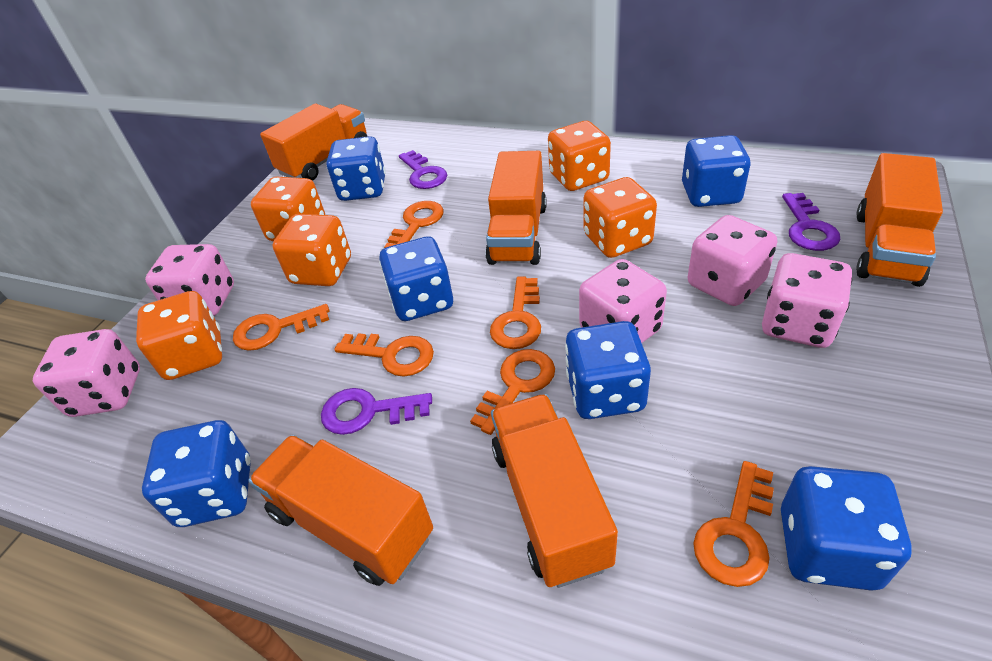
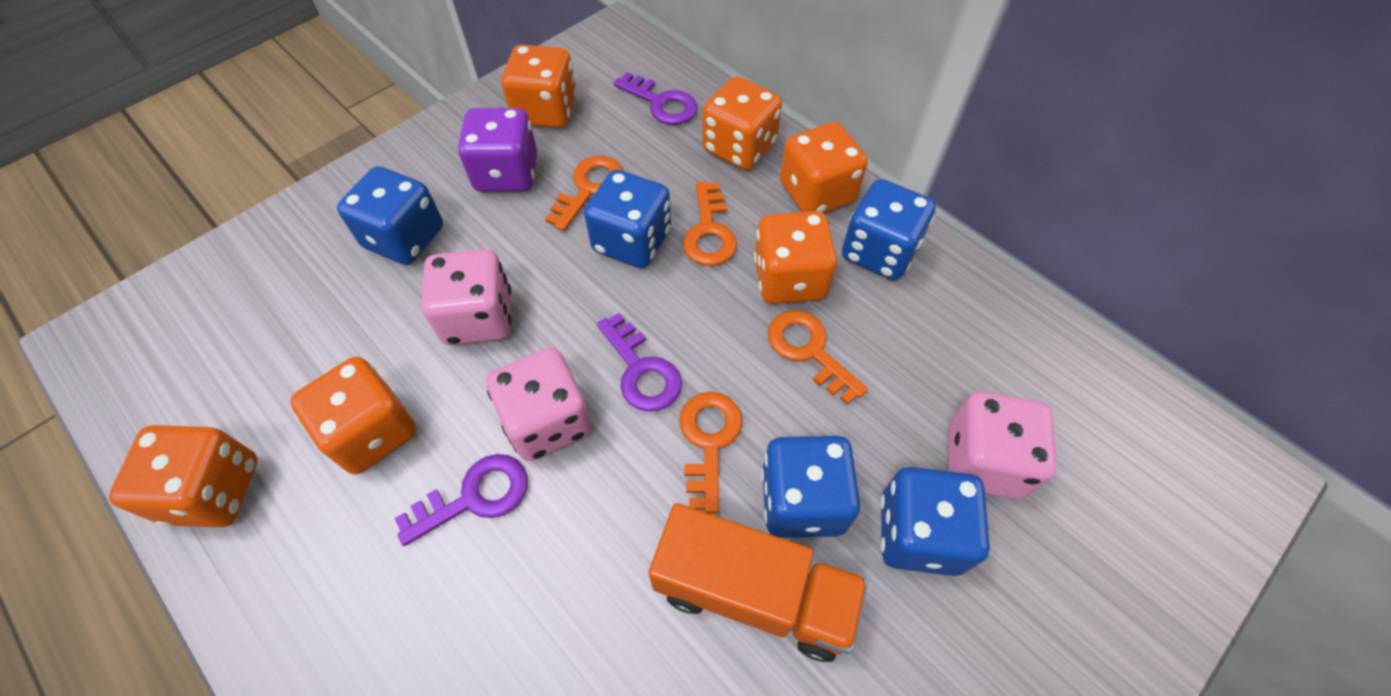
blue dice: [142,420,251,527] [327,136,386,201] [379,237,453,321] [565,321,651,419] [682,135,750,207] [781,466,912,591] = 6 -> [337,166,443,265] [584,170,671,268] [761,436,860,538] [842,179,936,280] [880,467,990,576] = 5
orange dice: [136,291,222,380] [251,176,325,241] [273,214,351,286] [548,121,611,191] [584,177,657,258] = 5 -> [109,425,257,527] [290,357,417,474] [501,45,577,128] [702,76,782,170] [754,211,837,304] [780,122,868,213] = 6
orange key: [233,304,329,351] [334,333,434,377] [384,201,444,248] [470,349,555,435] [490,277,541,349] [693,461,774,587] = 6 -> [545,156,623,231] [680,392,742,514] [683,182,737,266] [768,310,868,405] = 4
orange truck: [248,435,433,586] [260,103,368,181] [485,151,547,265] [491,394,618,588] [856,153,943,287] = 5 -> [649,503,868,662] = 1
pink dice: [33,329,140,417] [145,244,234,316] [579,259,667,343] [688,215,777,306] [762,253,853,348] = 5 -> [421,249,511,345] [486,347,592,461] [949,392,1057,499] = 3
purple dice: none = 0 -> [458,108,537,192] = 1

